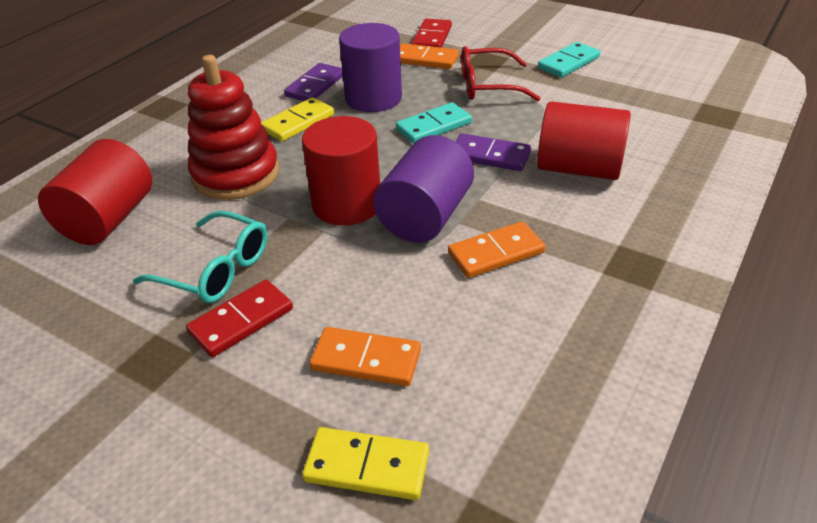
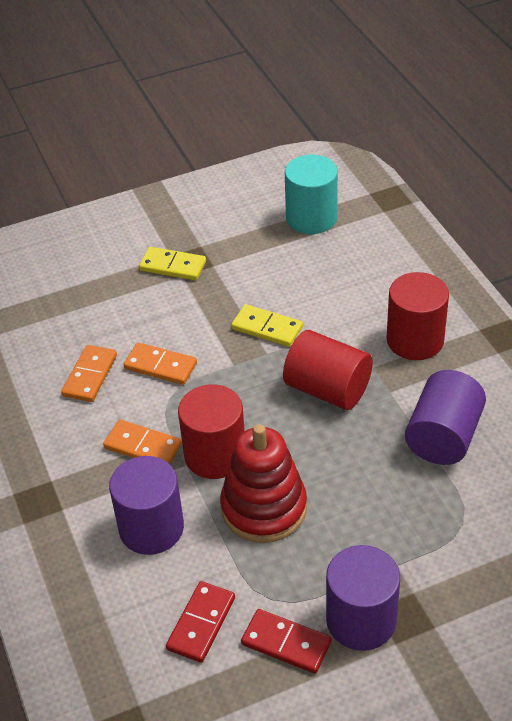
purple cylinder: [339,23,402,112] [373,135,474,243] = 2 -> [109,456,184,555] [326,545,400,651] [405,370,486,465] = 3
purple domino: [284,63,343,101] [456,133,531,171] = 2 -> none = 0
red glasses: [461,46,541,101] = 1 -> none = 0
turquoise cylinder: none = 0 -> [285,155,338,234] = 1
turquoise domino: [396,102,472,144] [538,42,600,78] = 2 -> none = 0
turquoise glasses: [133,210,268,303] = 1 -> none = 0

